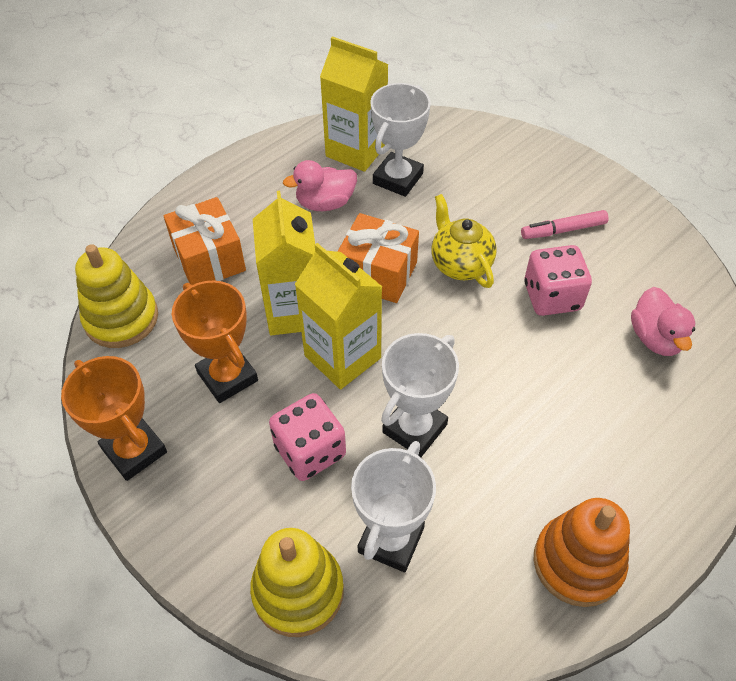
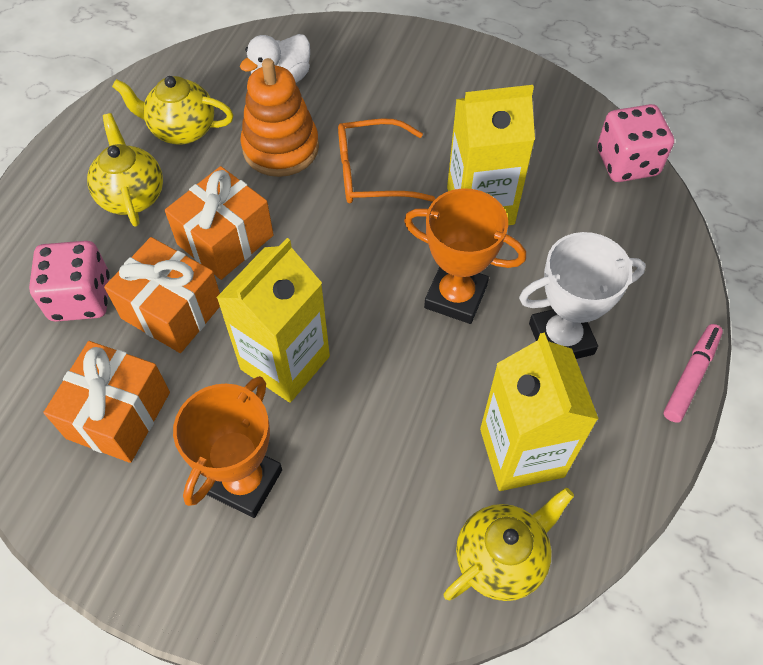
orange gift: [164,197,246,285] [337,213,419,303] = 2 -> [43,341,170,463] [104,237,220,353] [165,166,274,280] = 3
orange glasses: none = 0 -> [338,119,435,203] = 1
pink duck: [283,160,357,211] [631,287,695,356] = 2 -> none = 0
white duck: none = 0 -> [240,34,310,83] = 1
white trophy: [351,441,436,572] [370,83,431,197] [381,333,459,457] = 3 -> [519,232,646,359] = 1
yellow stacking toy: [75,244,158,348] [250,528,344,637] = 2 -> none = 0
yellow teapot: [431,194,496,288] = 1 -> [87,113,163,227] [112,76,233,145] [444,488,574,601] = 3

